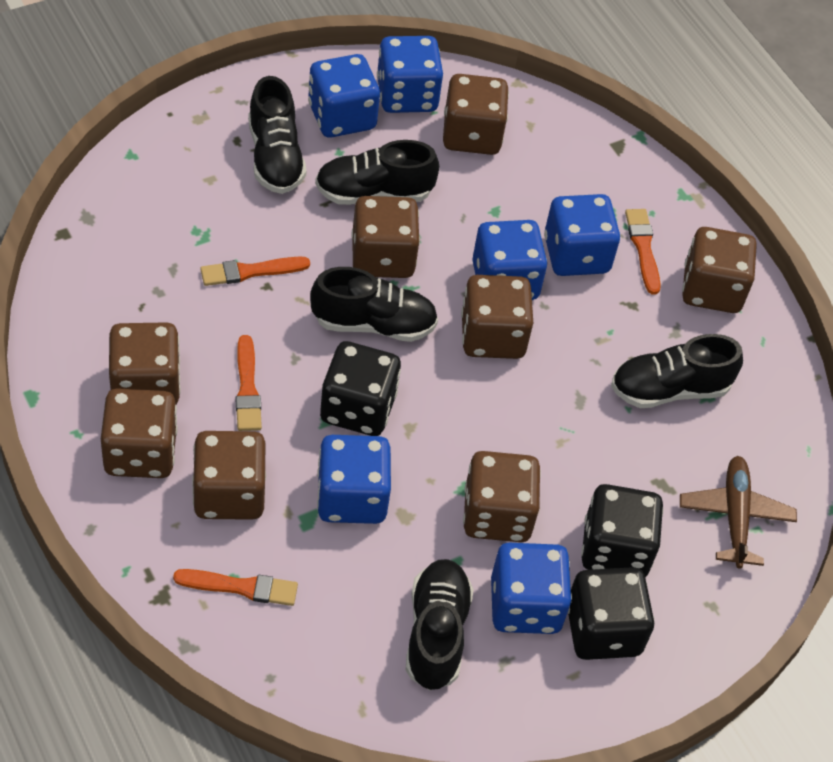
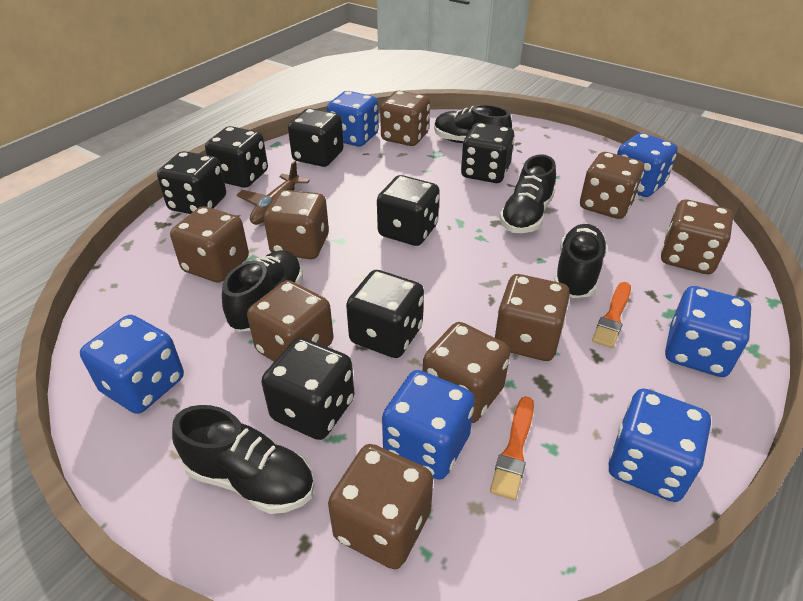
black dice: [320,341,401,436] [568,567,654,660] [581,484,663,577] = 3 -> [157,151,226,214] [205,126,268,188] [261,338,355,440] [288,108,344,167] [346,270,424,358] [377,175,440,246] [461,123,515,183] = 7
brown dice: [101,388,178,478] [109,322,181,405] [192,431,266,520] [351,196,420,278] [443,74,509,155] [461,275,533,359] [463,451,541,542] [682,227,757,313] = 8 -> [170,206,249,283] [247,280,333,362] [264,190,329,259] [328,444,433,569] [380,91,430,146] [423,322,510,423] [495,274,570,361] [580,152,644,219] [661,200,733,274] = 9
orange brush: [173,569,298,606] [200,257,310,286] [236,335,262,431] [625,209,661,295] = 4 -> [490,397,534,500] [592,282,631,348] = 2

